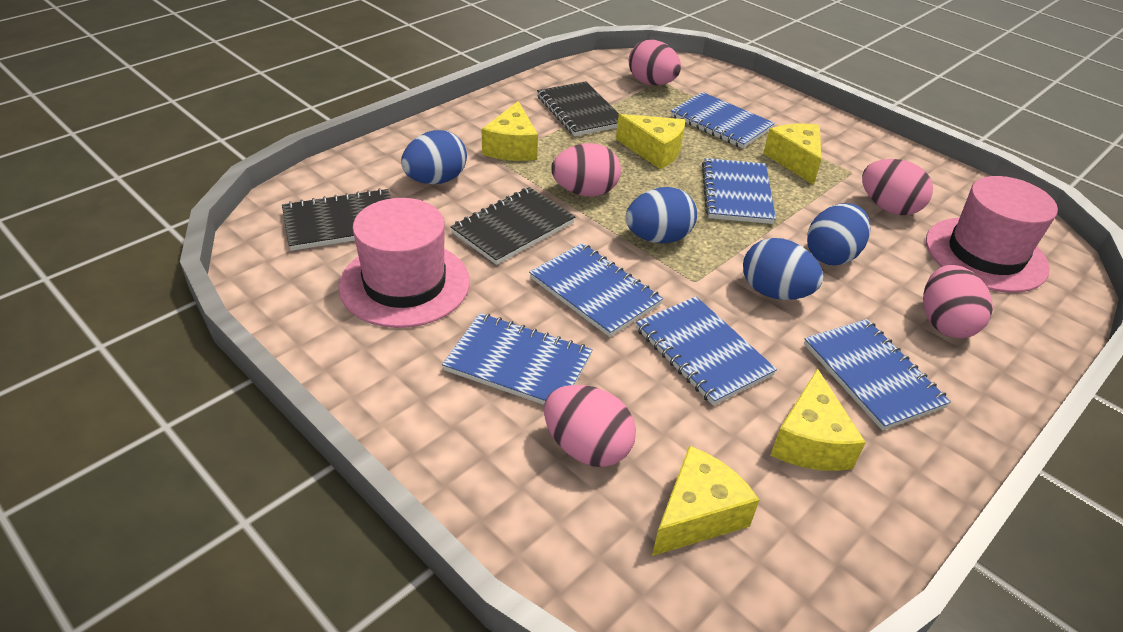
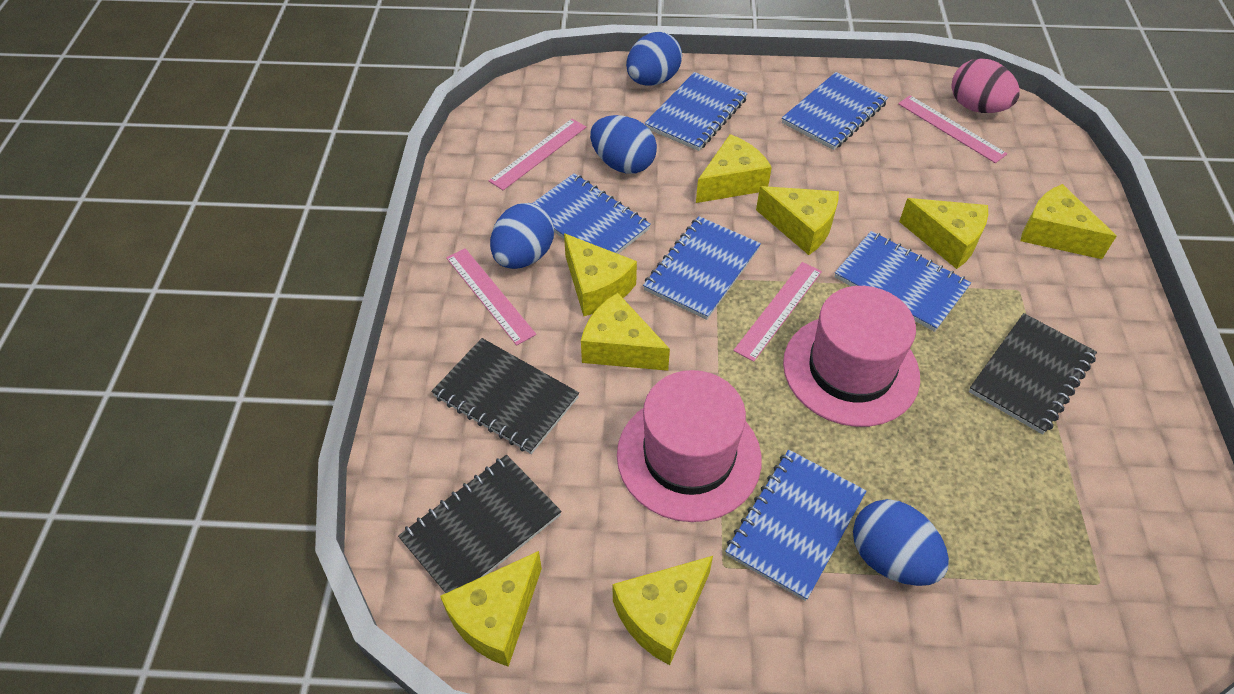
pink egg: [544,385,636,467] [551,143,621,197] [629,40,681,85] [862,159,933,215] [923,265,993,338] = 5 -> [951,58,1020,113] = 1
pink ruler: none = 0 -> [446,248,536,345] [489,119,586,190] [733,262,822,362] [898,95,1007,163] = 4
yellow cheese: [482,101,538,161] [616,114,685,169] [652,446,759,556] [763,123,821,185] [771,368,866,471] = 5 -> [440,551,542,667] [564,233,637,316] [581,293,670,371] [613,556,713,665] [696,134,772,203] [756,186,839,255] [899,198,988,269] [1020,184,1116,259] = 8

